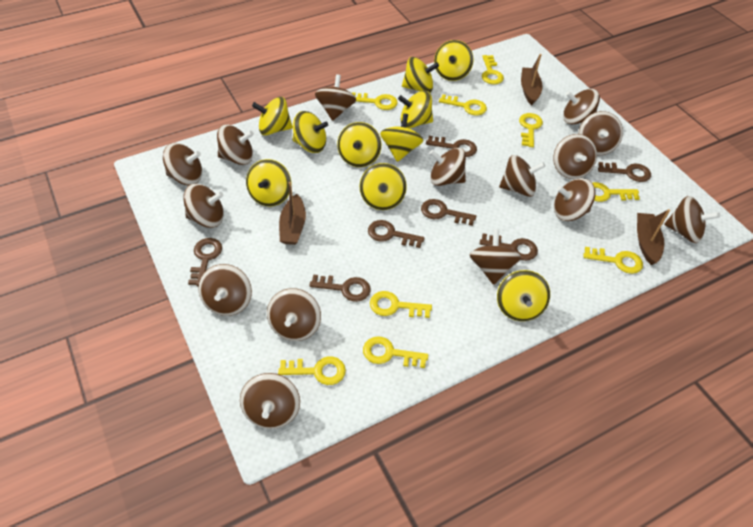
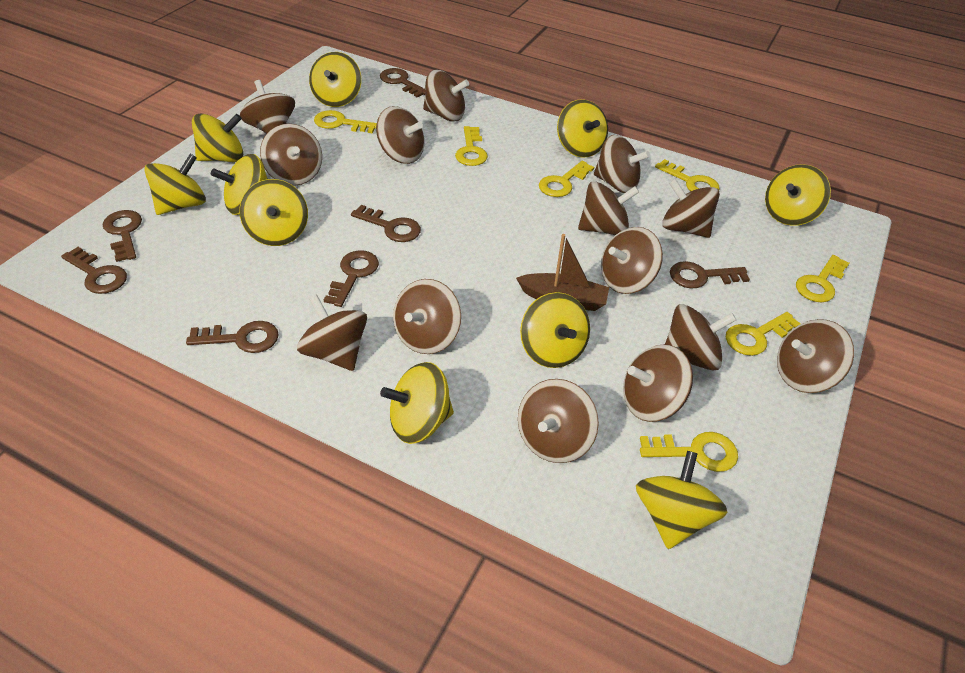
brown boat: [279,182,306,245] [521,54,542,105] [637,209,670,265] = 3 -> [516,234,609,311] = 1
brown spinning top: [163,143,202,185] [183,184,224,228] [198,264,252,316] [217,125,254,165] [240,373,300,429] [267,288,321,341] [315,74,356,121] [429,148,466,186] [470,229,521,285] [499,155,545,197] [553,134,597,179] [554,178,596,221] [563,89,600,125] [579,111,623,155] [664,196,720,243] = 15 -> [240,80,295,133] [260,124,322,186] [297,294,367,371] [376,106,425,164] [393,279,461,354] [423,70,469,121] [518,379,599,463] [578,181,639,235] [594,135,650,193] [601,227,663,294] [623,344,693,422] [662,179,720,238] [665,304,736,370] [777,319,854,393] = 14
yellow key: [278,357,346,385] [352,92,398,110] [363,336,428,368] [370,291,432,318] [439,94,487,115] [482,55,504,84] [519,113,543,147] [583,247,643,274] [593,182,640,202] = 9 -> [314,110,377,133] [455,126,488,166] [539,161,594,197] [640,432,738,472] [655,159,720,191] [726,312,800,356] [796,255,849,303] = 7

